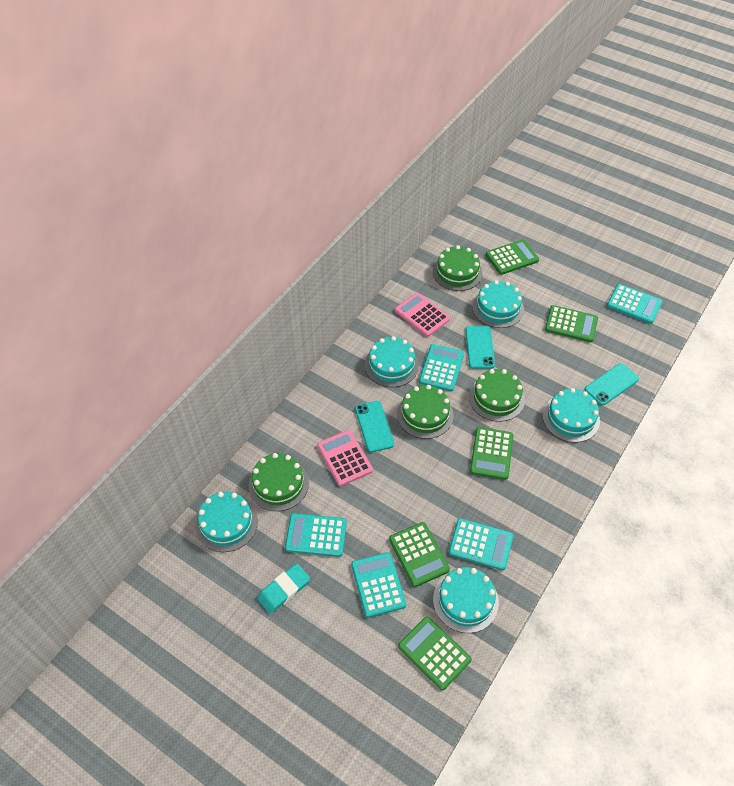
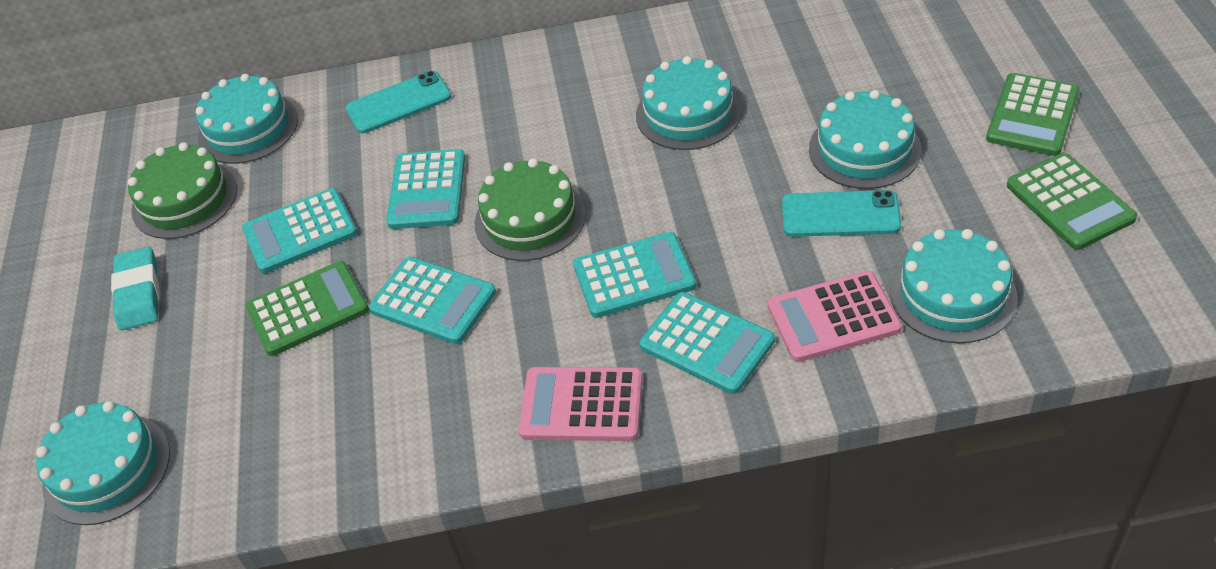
green cake: [249,453,309,511] [397,385,454,439] [433,245,482,291] [469,369,525,422] = 4 -> [128,142,237,239] [475,158,586,261] = 2
green calculator: [389,522,450,587] [398,616,471,690] [470,427,513,480] [486,239,539,275] [545,305,598,342] = 5 -> [246,261,369,356] [986,73,1080,156] [1007,153,1137,250] = 3
turquoise phone: [355,401,394,452] [465,326,495,369] [584,363,639,406] = 3 -> [346,71,451,134] [782,190,901,237] = 2

